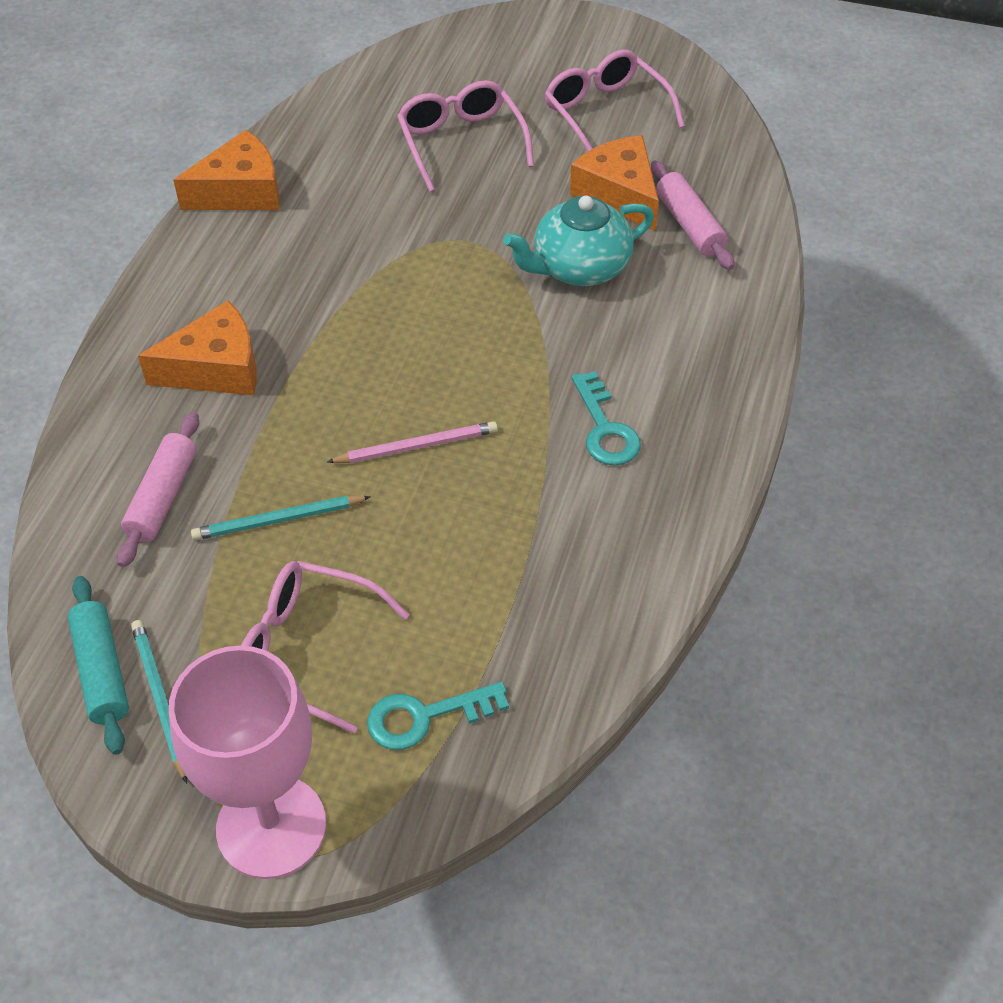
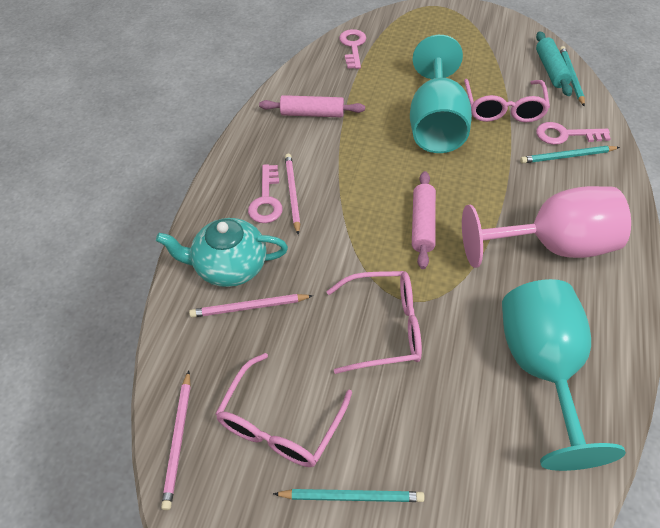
orange cheese: [138,301,257,395] [173,130,280,210] [570,135,659,231] = 3 -> none = 0
pink key: none = 0 -> [248,164,283,223] [339,29,366,69] [536,122,611,145] = 3
pink pencil: [327,421,498,463] = 1 -> [161,370,191,510] [189,294,313,318] [285,154,300,235] = 3
turquoise goblet: none = 0 -> [410,35,472,153] [502,279,626,471] = 2
turquoise key: [367,682,509,750] [572,371,641,466] = 2 -> none = 0
turquoise pencil: [131,620,187,784] [191,496,371,540] = 2 -> [273,489,425,502] [520,146,620,163] [560,46,585,107] = 3

